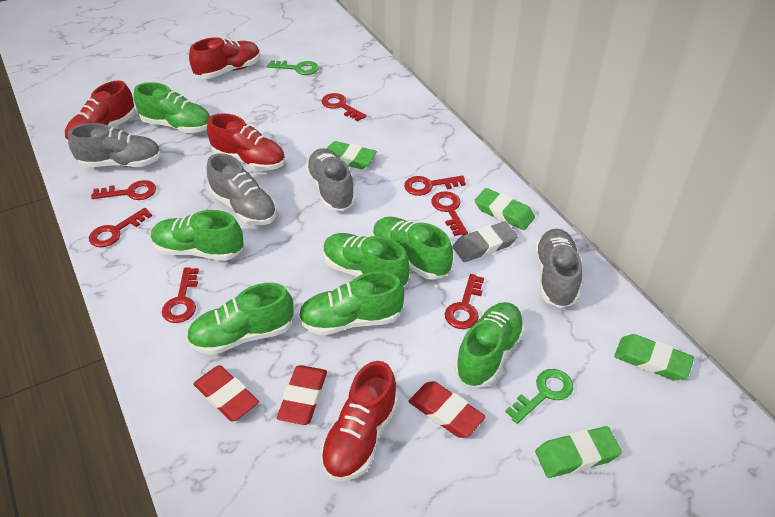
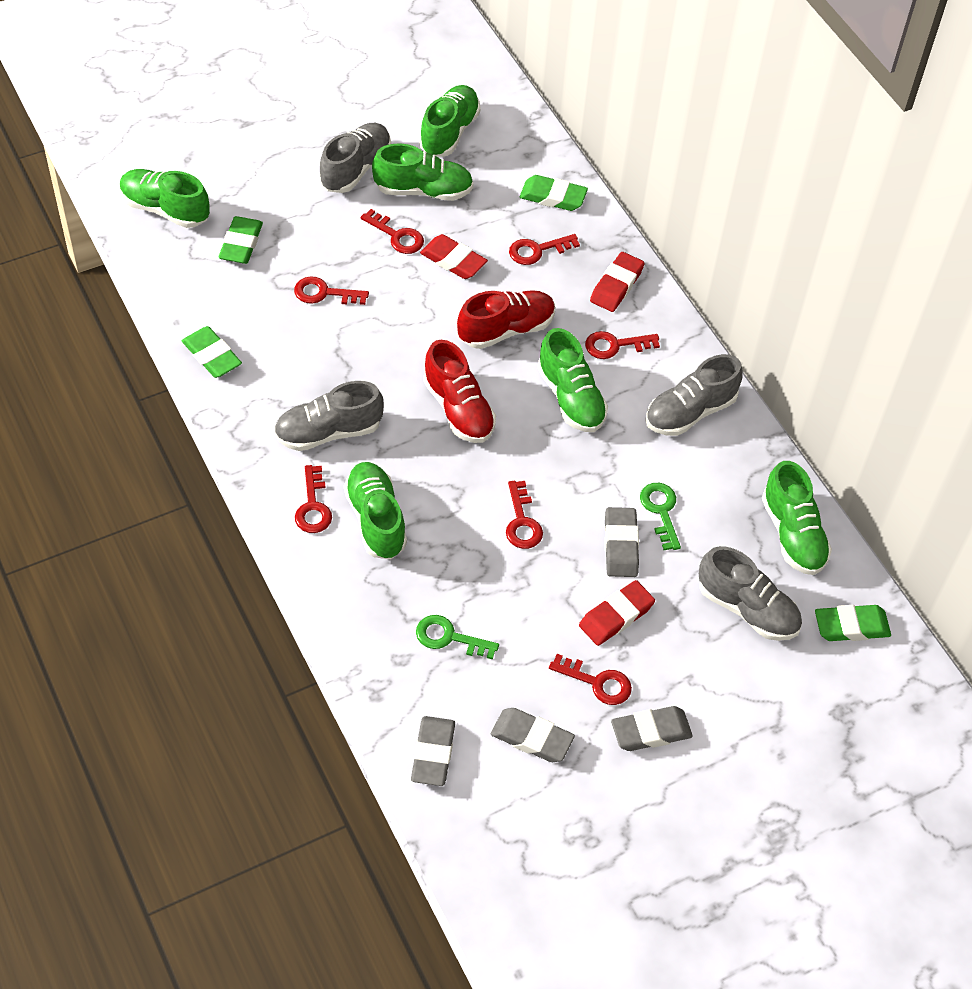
green shoe: [134,82,210,133] [151,210,244,261] [186,283,294,355] [298,271,404,335] [323,233,410,287] [372,217,453,280] [455,302,525,387] = 7 -> [120,169,210,228] [344,462,407,560] [372,144,473,201] [419,85,480,157] [537,328,608,432] [762,461,832,575] = 6
grey eraser: [453,222,518,262] = 1 -> [411,716,455,786] [491,708,575,762] [605,507,639,577] [611,706,693,751] = 4
red shoe: [65,80,136,145] [189,37,261,79] [207,113,285,171] [320,361,398,482] = 4 -> [423,340,496,443] [457,290,555,349] = 2

